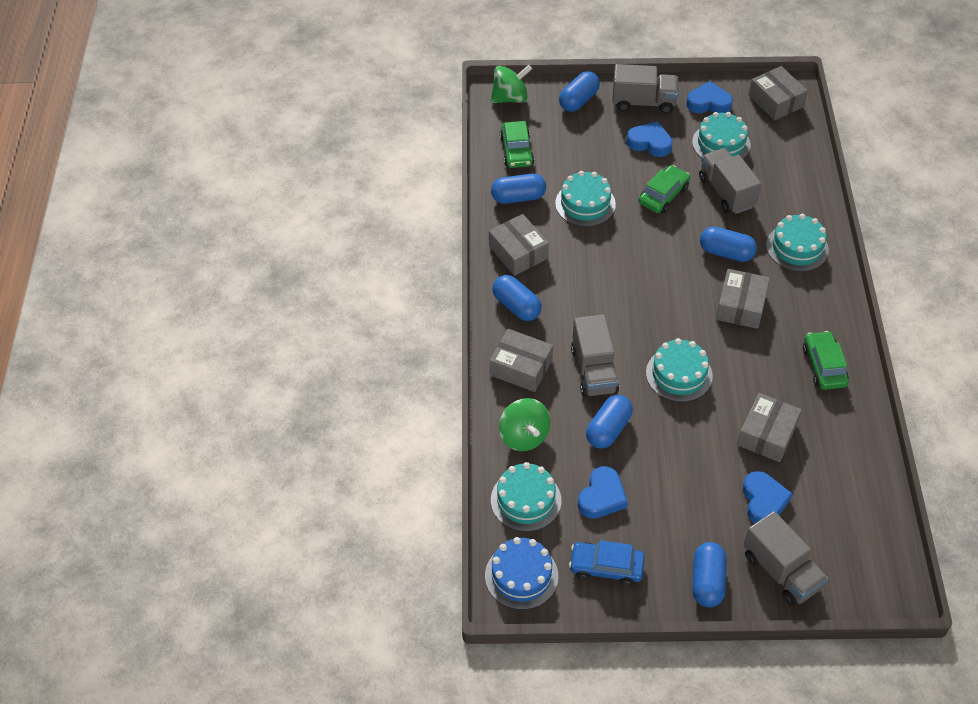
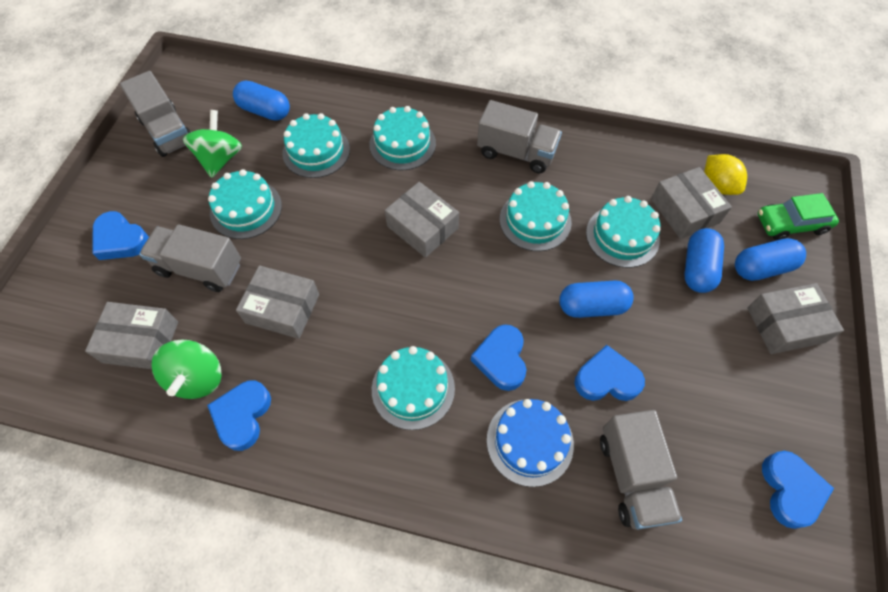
blue capsule: [491,174,546,204] [492,275,542,321] [559,71,600,112] [586,395,633,448] [692,542,726,607] [700,226,757,262] = 6 -> [233,80,290,121] [559,281,634,318] [684,228,724,293] [735,238,806,281] = 4
blue car: [569,540,645,586] = 1 -> none = 0
blue heart: [578,466,628,518] [626,121,673,157] [686,81,733,113] [743,471,793,524] = 4 -> [93,211,149,260] [207,381,271,451] [471,325,526,391] [574,345,645,401] [762,451,834,529] = 5
green car: [500,121,534,168] [638,165,690,213] [803,331,849,390] = 3 -> [758,193,839,240] = 1
turquoise cake: [491,462,561,532] [555,171,616,227] [646,338,713,402] [692,112,751,159] [766,214,829,272] = 5 -> [208,169,282,239] [283,113,350,178] [369,106,436,170] [372,346,455,430] [500,181,572,251] [586,196,660,268] = 6
yellow lemon: none = 0 -> [704,154,747,195] = 1

